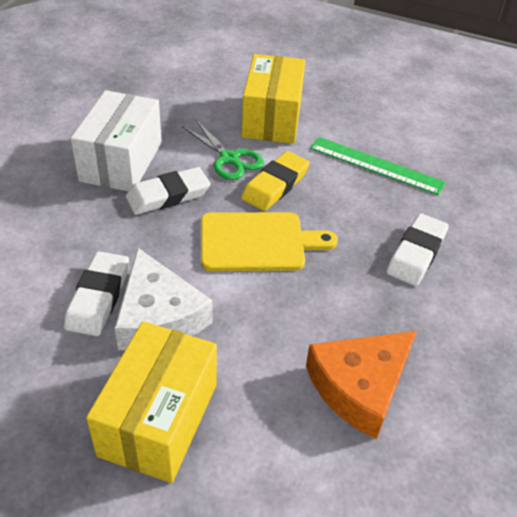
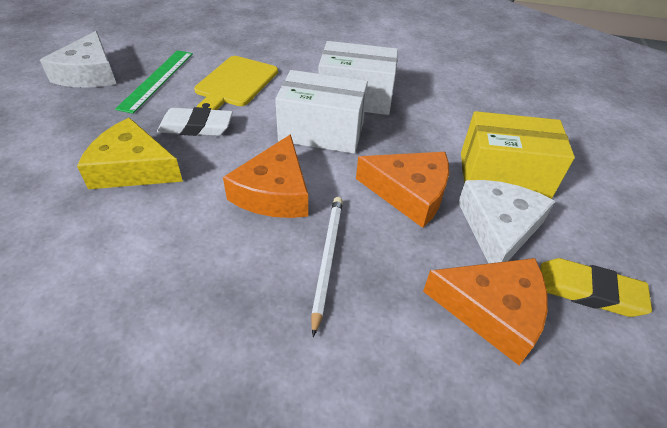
green scissors: [182,120,264,180] = 1 -> none = 0
orange cheese: [306,331,417,439] = 1 -> [223,134,308,218] [356,152,449,228] [423,258,548,365] = 3
white box: [71,90,162,191] = 1 -> [275,70,368,154] [318,41,398,115] = 2
white cheese: [115,248,213,350] = 1 -> [40,31,116,88] [458,180,555,264] = 2
white eraser: [64,251,129,336] [125,167,211,215] [386,213,449,286] = 3 -> [157,107,233,136] = 1
white pencil: none = 0 -> [311,197,343,337] = 1
yellow box: [86,321,217,483] [241,54,305,144] = 2 -> [461,111,575,199] = 1
yellow cheese: none = 0 -> [77,118,183,189] = 1

